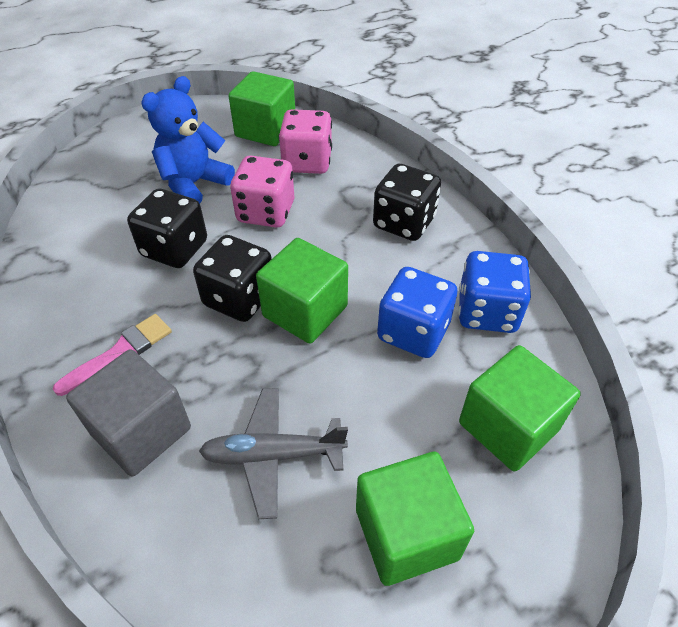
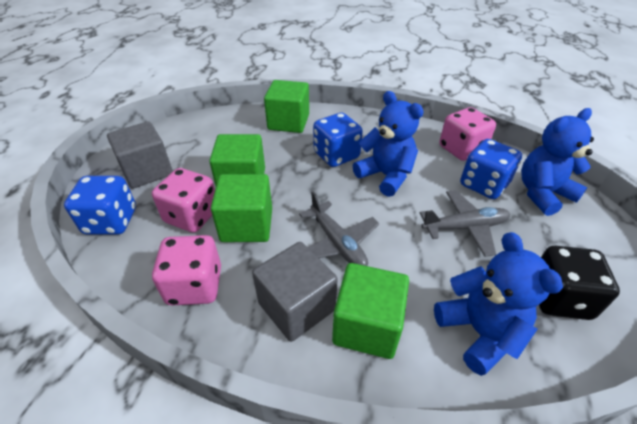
black dice: [127,189,207,268] [193,235,272,322] [373,164,441,241] = 3 -> [539,246,620,320] = 1
blue dice: [377,267,457,358] [458,251,531,333] = 2 -> [64,176,136,235] [313,113,363,167] [460,139,522,199] = 3
blue teddy bear: [141,76,235,204] = 1 -> [353,91,424,197] [434,232,563,376] [521,108,594,216] = 3
grey cube: [66,349,191,476] = 1 -> [107,121,173,189] [252,242,338,342] = 2
grey plane: [199,388,348,519] = 1 -> [299,192,379,266] [420,190,510,257] = 2
pink brush: [53,314,172,396] = 1 -> none = 0
pink dice: [230,155,294,228] [279,109,332,174] = 2 -> [152,168,215,233] [152,235,221,305] [439,107,496,161] = 3

